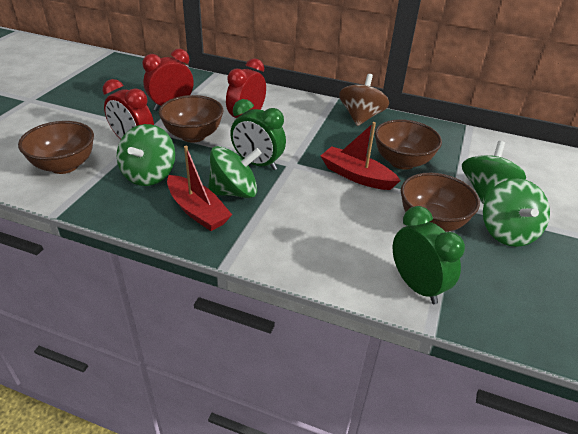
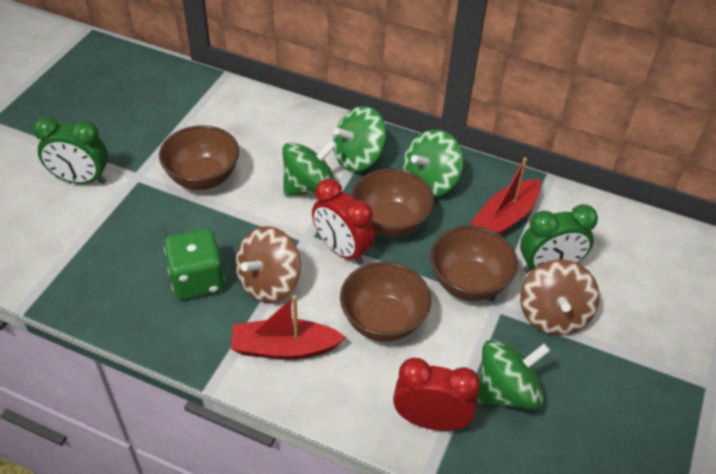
brown spinning top: [339,74,389,126] = 1 -> [236,226,301,303] [520,260,600,336] = 2
green dice: none = 0 -> [164,229,225,300] = 1
red clock: [103,79,154,139] [142,49,194,111] [226,58,266,118] = 3 -> [312,179,375,265] [393,358,480,431] = 2

